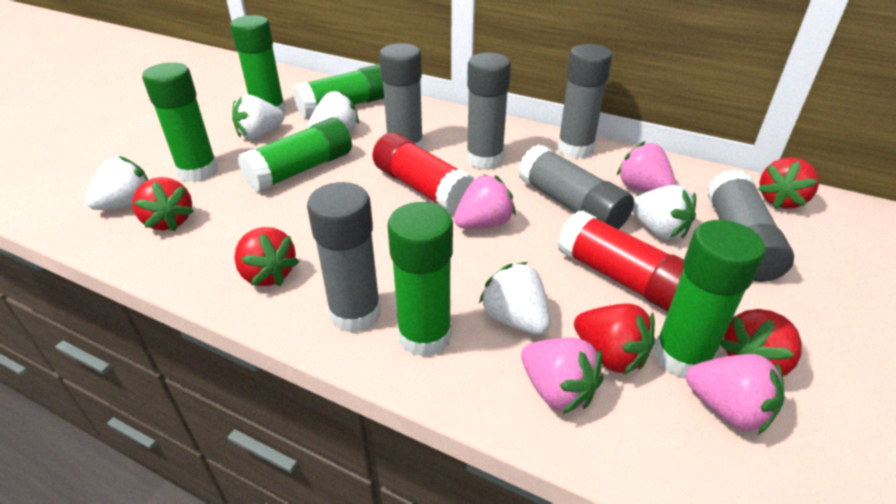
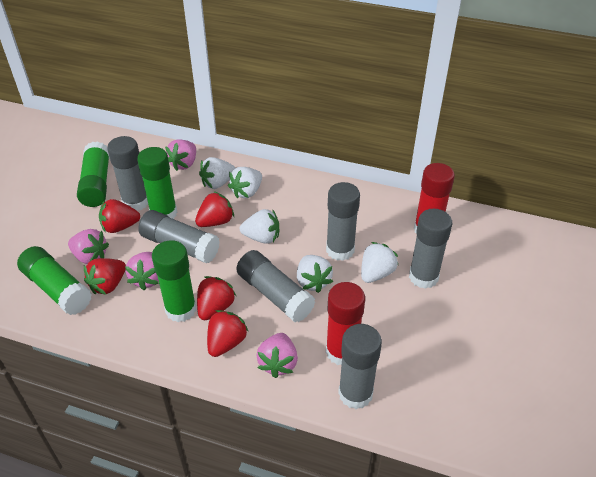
green glue stick: [142,62,218,182] [230,15,286,113] [238,117,352,192] [293,65,384,118] [387,202,453,357] [654,220,766,377] = 6 -> [17,246,92,315] [77,141,110,207] [137,147,177,219] [152,240,196,322] = 4

